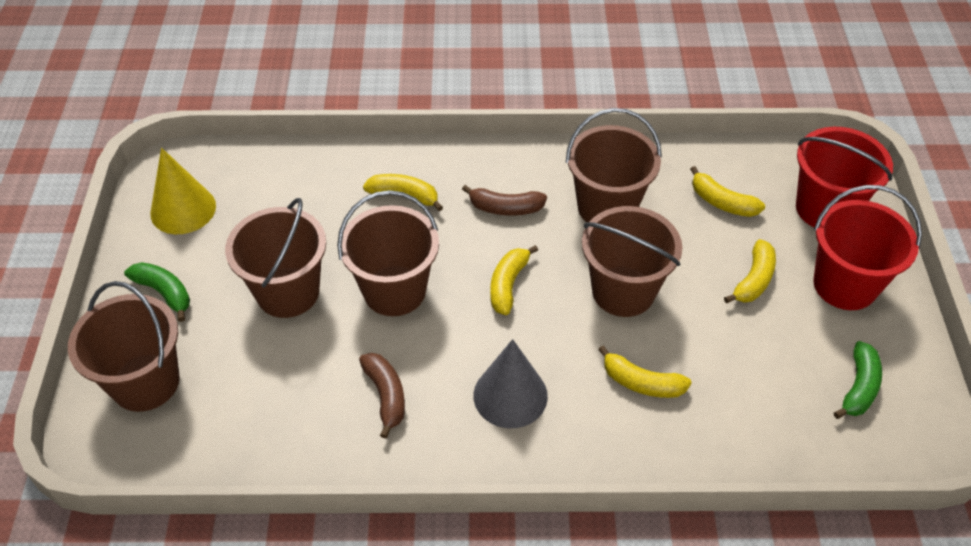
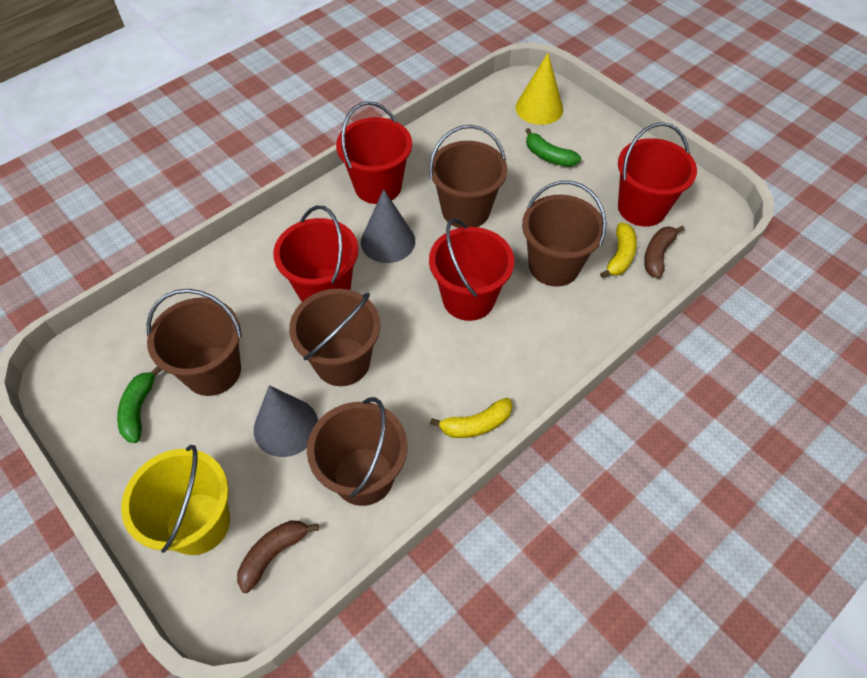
grey cone: [474,339,548,428] = 1 -> [254,385,318,457] [361,189,415,263] = 2
red bucket: [796,127,893,227] [813,185,922,310] = 2 -> [273,206,359,302] [336,101,412,204] [429,218,514,321] [618,122,697,227] = 4
yellow banana: [363,174,443,211] [490,245,538,315] [598,346,692,398] [690,166,765,217] [724,239,776,303] = 5 -> [430,398,513,438] [600,223,637,278] = 2
yellow bucket: none = 0 -> [121,445,230,555] = 1

